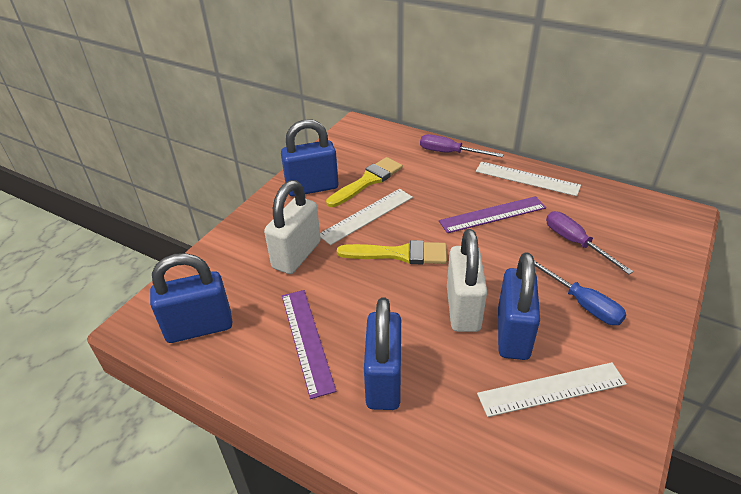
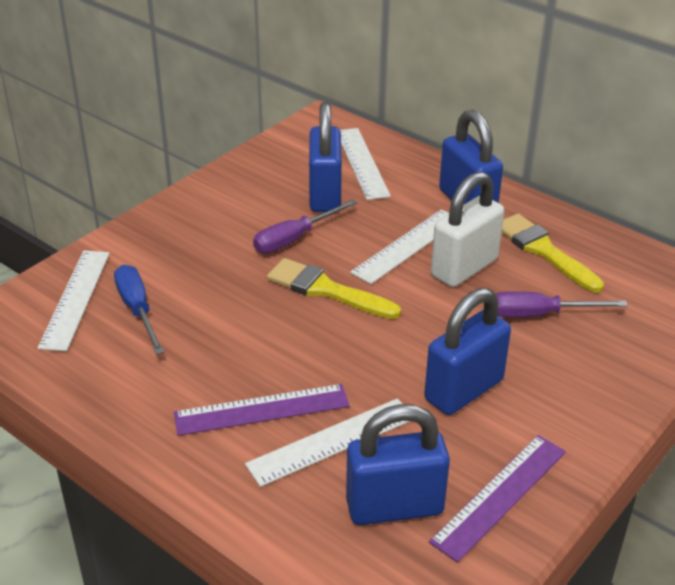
white padlock: [264,180,321,274] [447,229,487,332] = 2 -> [431,172,504,287] = 1
white ruler: [320,189,413,245] [476,162,581,196] [477,362,627,417] = 3 -> [38,250,110,351] [245,398,410,487] [340,128,391,200] [350,209,449,284] = 4

